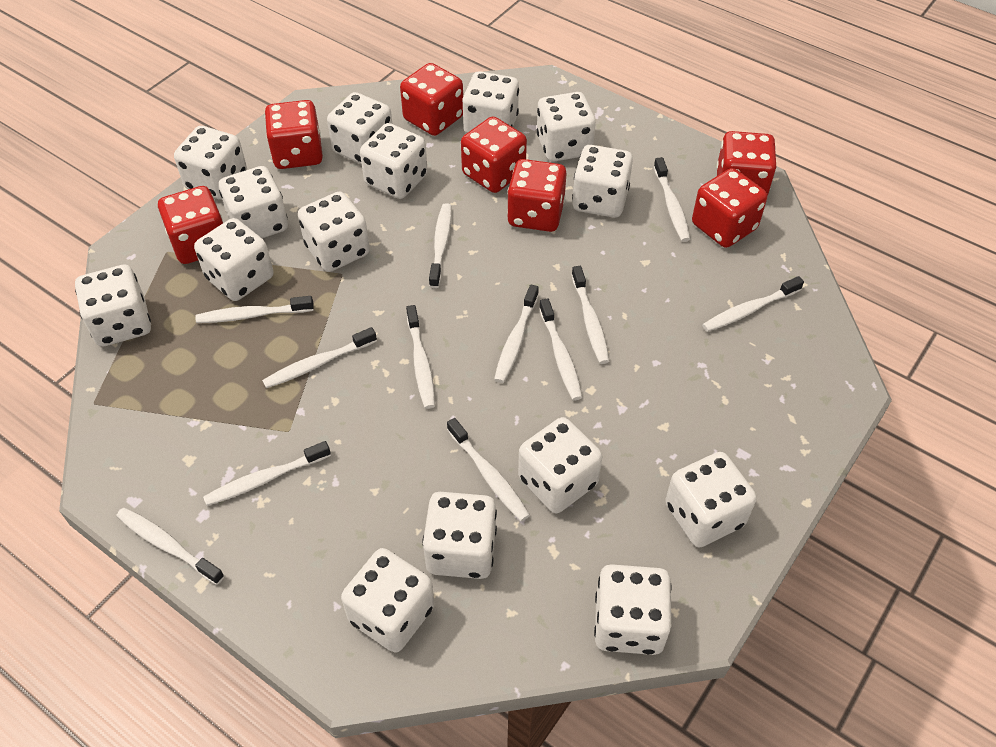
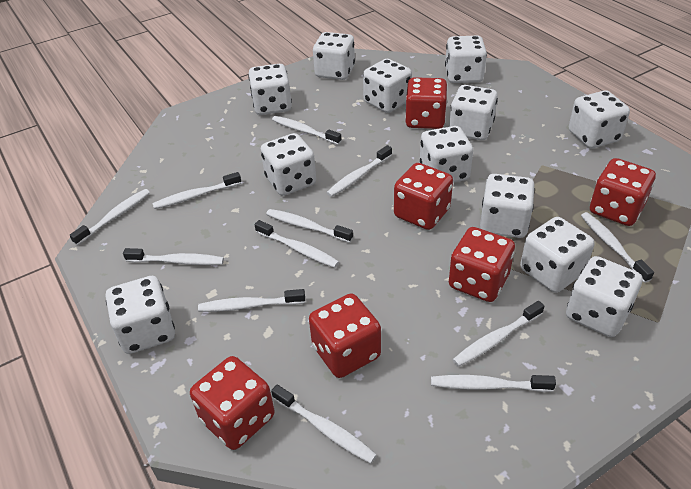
red dice: [158,186,223,264] [265,100,323,169] [400,63,463,136] [461,116,527,193] [507,159,567,232] [692,168,767,248] [716,131,776,196] = 7 -> [190,356,275,450] [309,294,381,378] [394,163,453,230] [405,77,447,129] [449,227,515,302] [590,158,656,226] = 6
white dice: [75,264,151,347] [174,126,247,200] [194,218,273,301] [219,166,288,238] [298,191,370,272] [327,92,392,164] [341,548,435,653] [360,123,428,199] [422,492,497,579] [462,71,519,133] [518,417,602,513] [536,92,596,162] [572,145,633,218] [594,564,671,655] [665,452,757,547] = 15 -> [106,276,175,354] [248,64,292,115] [261,133,316,196] [313,32,355,80] [363,59,412,113] [420,126,473,183] [445,35,487,83] [449,85,498,140] [480,174,535,238] [520,217,594,293] [566,256,642,337] [569,90,630,148] = 12

